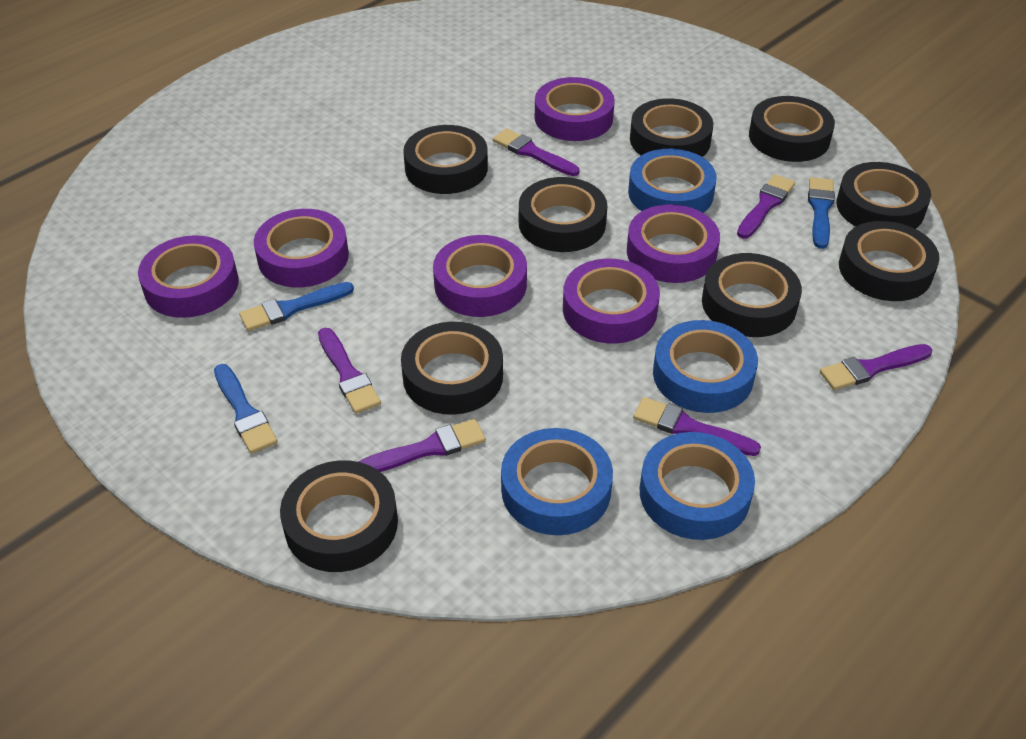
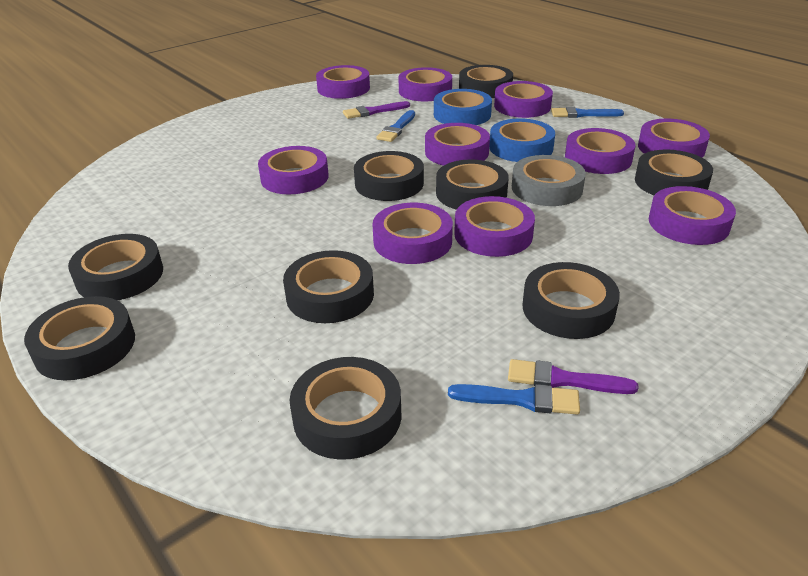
blue tape: [501,428,613,535] [628,149,717,213] [640,432,755,540] [653,320,758,413] = 4 -> [434,89,492,125] [489,118,555,162] = 2
grey tape: none = 0 -> [512,155,586,206] = 1
purple brush: [318,328,381,414] [359,419,486,472] [493,128,579,176] [633,397,761,456] [737,174,795,239] [820,344,932,390] = 6 -> [343,101,410,119] [508,359,639,394] = 2
purple tape: [138,235,239,318] [254,209,349,287] [433,235,527,317] [535,77,615,141] [563,259,660,344] [627,204,720,283] = 6 -> [258,146,329,194] [316,65,370,99] [372,203,453,264] [399,67,452,101] [425,123,490,166] [454,196,535,257] [494,81,553,118] [565,128,636,174] [638,119,710,158] [649,186,736,245] = 10

